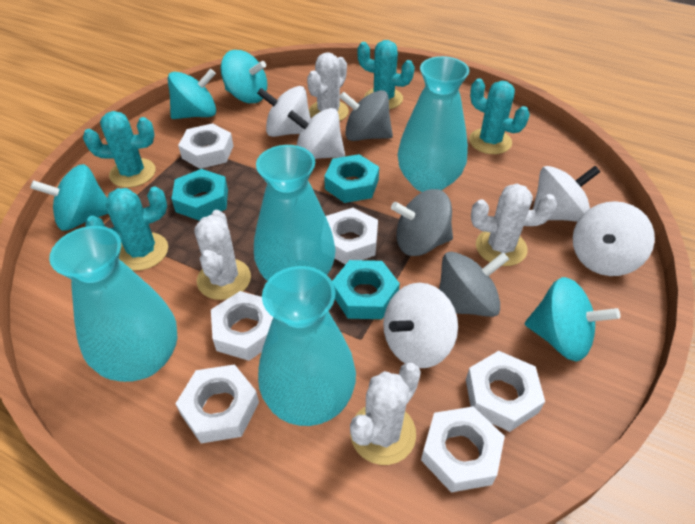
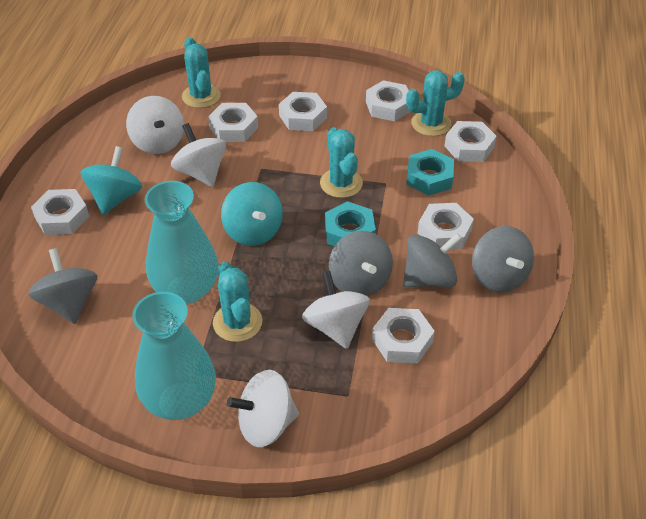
grey spinning top: [339,90,393,141] [391,189,453,256] [439,252,509,317] = 3 -> [28,248,98,324] [329,231,393,296] [403,233,462,287] [472,226,534,292] = 4
turquoise nut: [171,169,228,221] [324,154,379,203] [332,260,400,319] = 3 -> [325,201,376,246] [406,149,454,196] = 2
turquoise spinning top: [30,164,108,231] [168,69,216,119] [221,50,267,103] [525,277,620,362] = 4 -> [80,146,142,215] [221,182,283,246] = 2
turquoise vase: [49,226,178,382] [254,145,336,281] [258,266,356,426] [398,56,469,192] = 4 -> [132,292,216,420] [145,181,218,304] = 2
white cactus: [194,210,251,300] [307,52,349,121] [350,363,421,465] [471,184,557,266] = 4 -> none = 0
white nut: [175,364,259,444] [178,123,233,169] [211,291,273,361] [326,208,378,264] [421,407,505,492] [466,351,545,432] = 6 -> [31,189,89,235] [208,103,258,142] [279,92,327,131] [366,80,410,121] [372,308,435,363] [418,203,474,249] [444,121,497,162] = 7
white spinning top: [257,86,311,137] [288,108,345,159] [383,283,458,368] [533,166,600,222] [573,201,655,276] = 5 -> [126,96,184,154] [171,123,226,187] [227,370,299,447] [302,271,370,349] = 4

